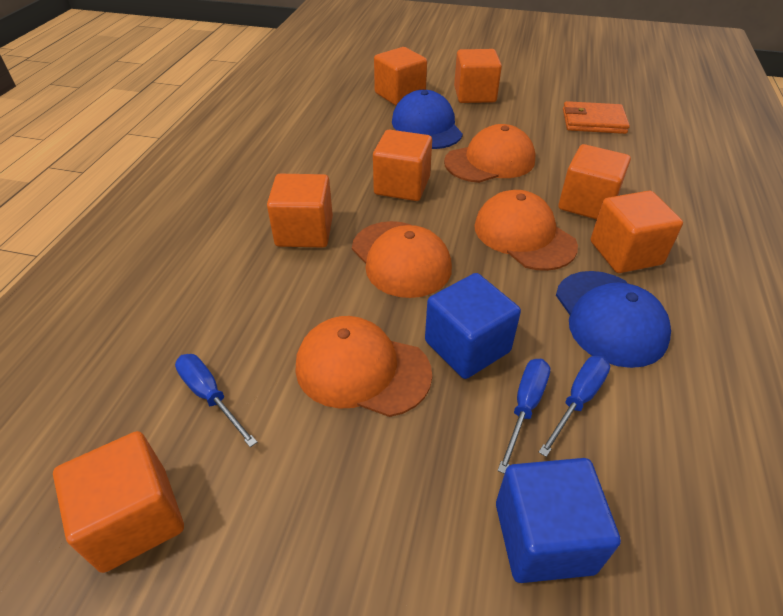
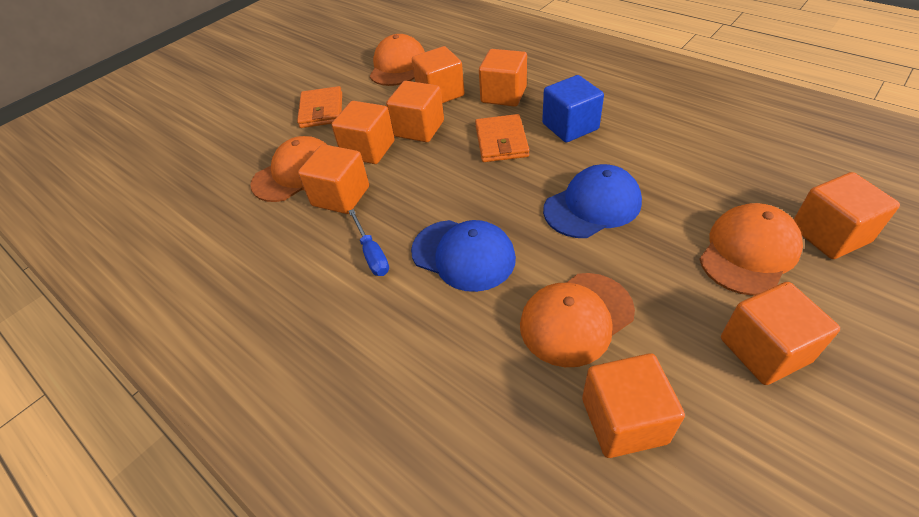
blue cube: [425,273,521,379] [496,458,621,583] = 2 -> [542,75,604,142] = 1
blue screwdriver: [175,354,257,447] [498,359,550,474] [539,356,610,457] = 3 -> [348,209,389,276] = 1
orange cube: [53,431,184,573] [267,174,333,248] [373,129,432,201] [374,47,427,106] [454,49,502,103] [558,144,631,220] [591,191,683,273] = 7 -> [298,144,369,214] [331,101,395,164] [386,81,444,142] [412,46,465,103] [479,49,527,107] [582,353,685,458] [721,282,840,385] [793,172,900,259] = 8
orange wallet: [563,101,630,134] = 1 -> [297,86,342,128] [475,114,529,162] = 2

